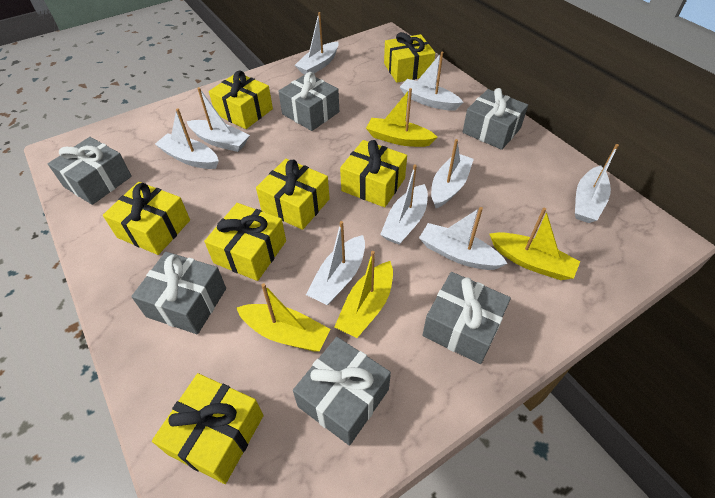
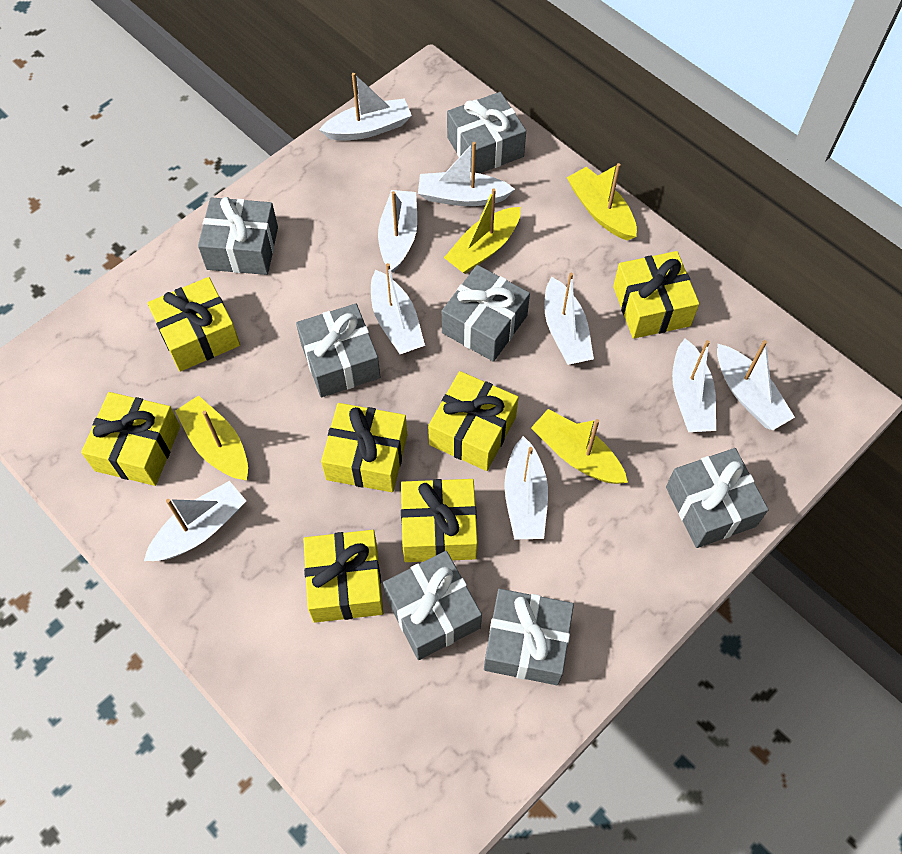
grey gift: [48,137,132,205] [131,252,226,334] [278,72,339,131] [293,337,391,446] [422,272,511,364] [462,88,528,150] = 6 -> [198,197,278,275] [296,304,381,397] [383,551,482,660] [442,265,530,362] [447,92,526,173] [484,589,574,685] [666,448,769,548] = 7

